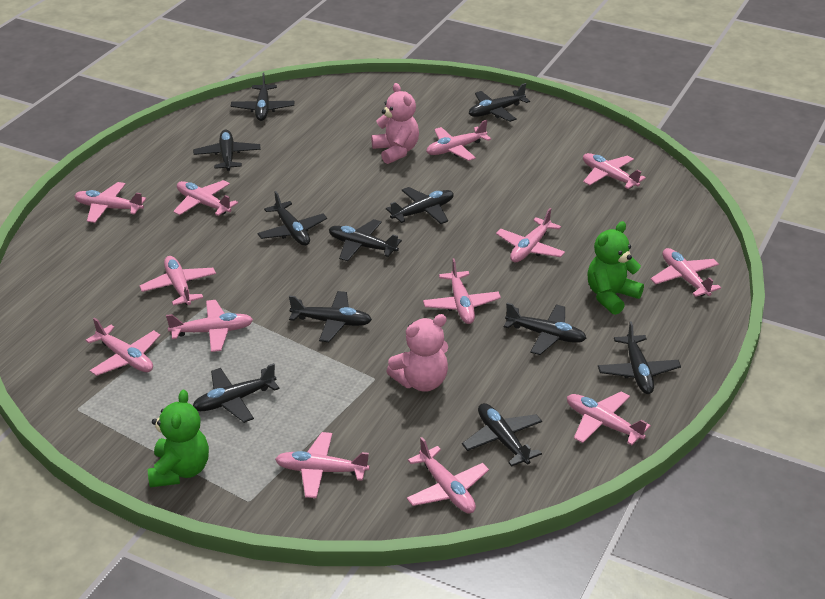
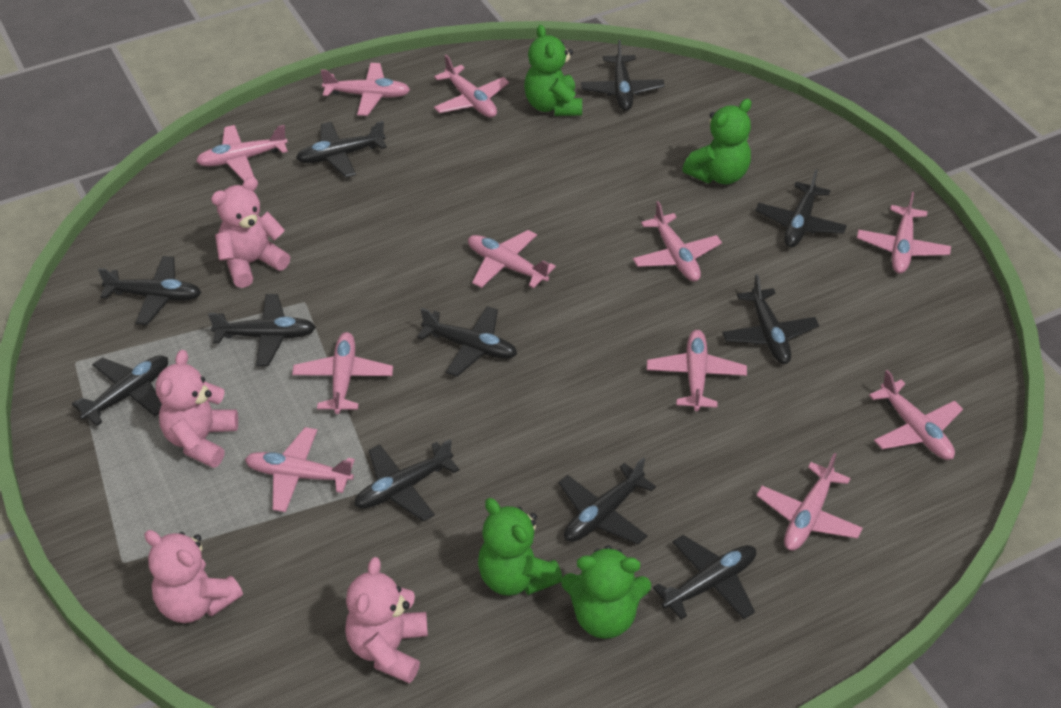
green teddy bear: [148,390,209,487] [587,221,644,315] = 2 -> [478,498,562,596] [524,25,582,116] [561,545,651,639] [682,99,752,184] = 4
pink plane: [74,182,146,223] [86,318,160,376] [139,256,216,306] [166,300,253,352] [173,180,238,216] [275,432,369,498] [407,437,489,513] [423,258,501,324] [426,120,491,161] [496,208,565,262] [567,391,651,445] [583,153,646,189] [651,248,721,297] = 13 -> [196,125,288,181] [245,427,355,512] [292,332,393,414] [320,63,410,116] [434,55,509,118] [468,230,556,288] [633,201,722,282] [647,330,747,411] [756,453,863,550] [857,192,951,273] [869,370,963,460] = 11
pink teddy bear: [371,83,419,164] [386,314,448,392] = 2 -> [144,530,243,623] [156,350,238,468] [211,177,290,288] [345,557,428,683] = 4

